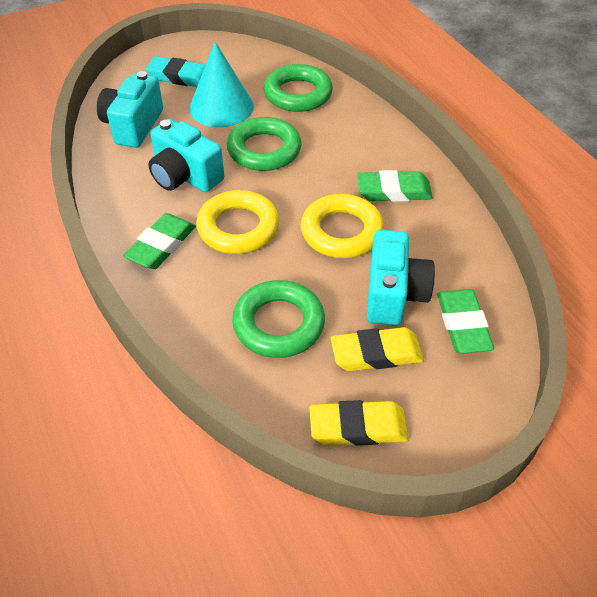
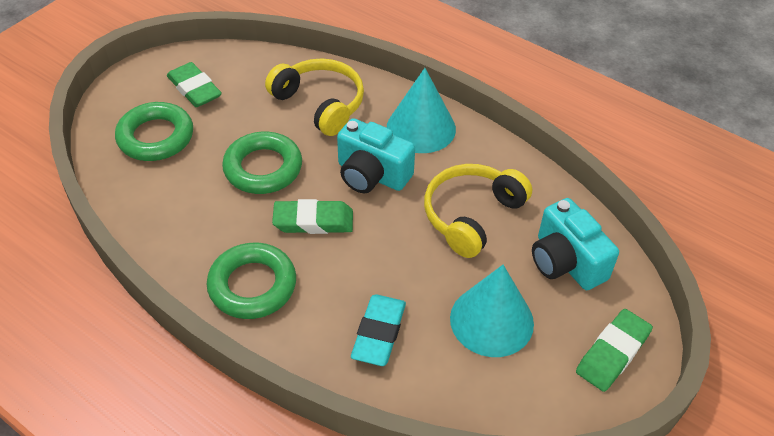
turquoise camera: [97,71,163,148] [148,119,224,192] [367,230,435,325] = 3 -> [337,118,415,193] [532,198,619,290] = 2
turquoise cone: [189,42,254,127] = 1 -> [387,68,456,153] [450,265,534,357] = 2
yellow eraser: [310,400,409,446] [331,327,424,371] = 2 -> none = 0
yellow headphones: none = 0 -> [265,58,364,136] [424,164,532,258] = 2
yellow ring: [196,190,279,254] [301,194,384,258] = 2 -> none = 0

